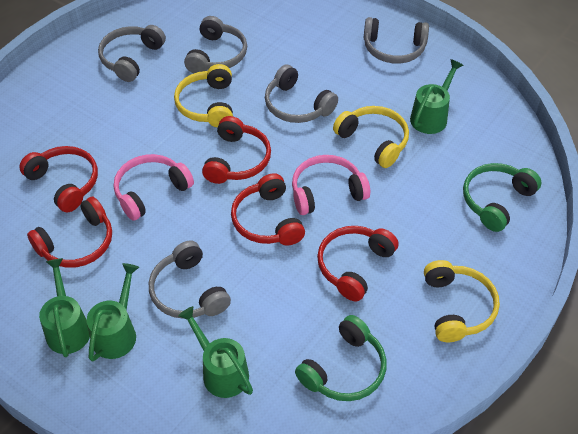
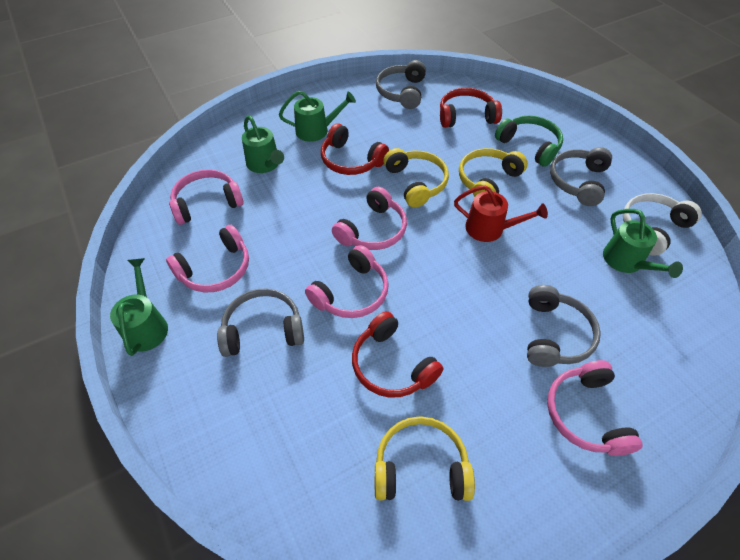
green headphones: [295,315,387,401] [463,163,542,232] = 2 -> [495,116,563,167] = 1
grey headphones: [98,25,166,82] [149,240,231,319] [184,16,247,73] [265,64,338,123] [364,17,429,64] = 5 -> [217,289,304,357] [376,60,426,109] [527,285,601,367] [550,147,612,206] = 4
pink headphones: [114,154,194,221] [292,155,370,215] = 2 -> [166,225,249,292] [169,170,244,225] [305,245,389,318] [332,187,407,250] [547,360,643,456] = 5
red headphones: [19,146,98,212] [27,197,112,268] [202,116,271,184] [231,173,305,245] [317,226,399,302] = 5 -> [321,123,389,175] [352,311,443,398] [440,88,502,128] = 3
red watering can: none = 0 -> [454,185,548,242] = 1
white headphones: none = 0 -> [623,193,702,256] = 1

